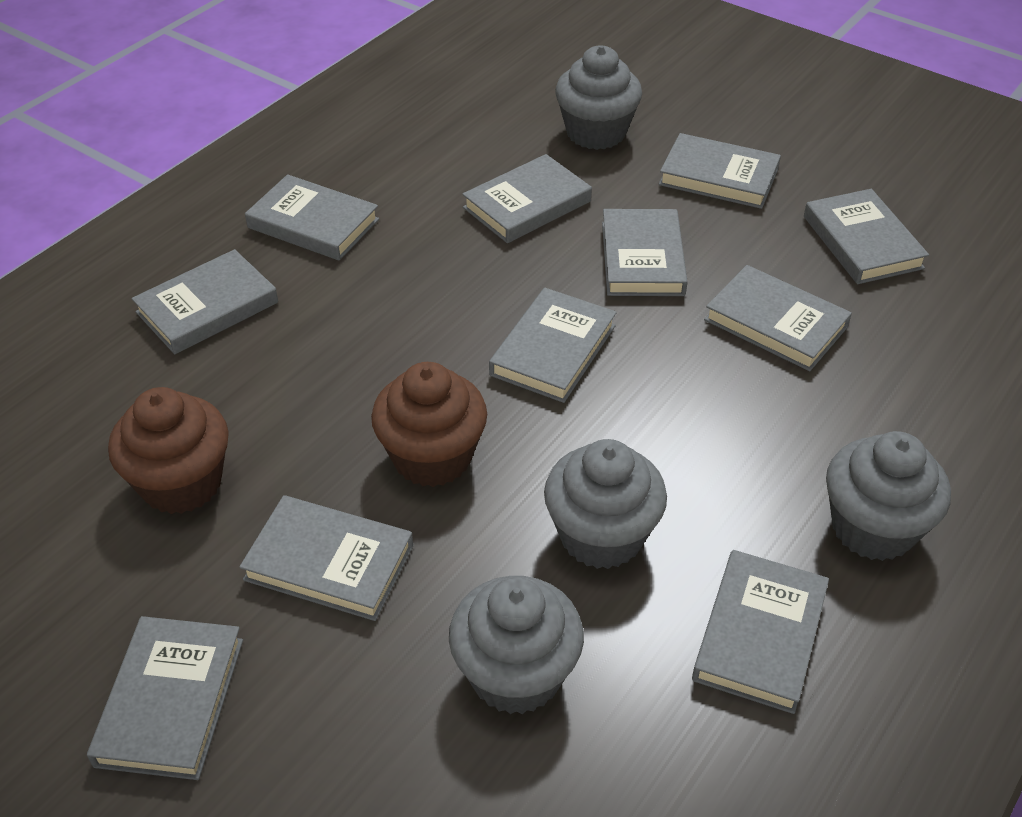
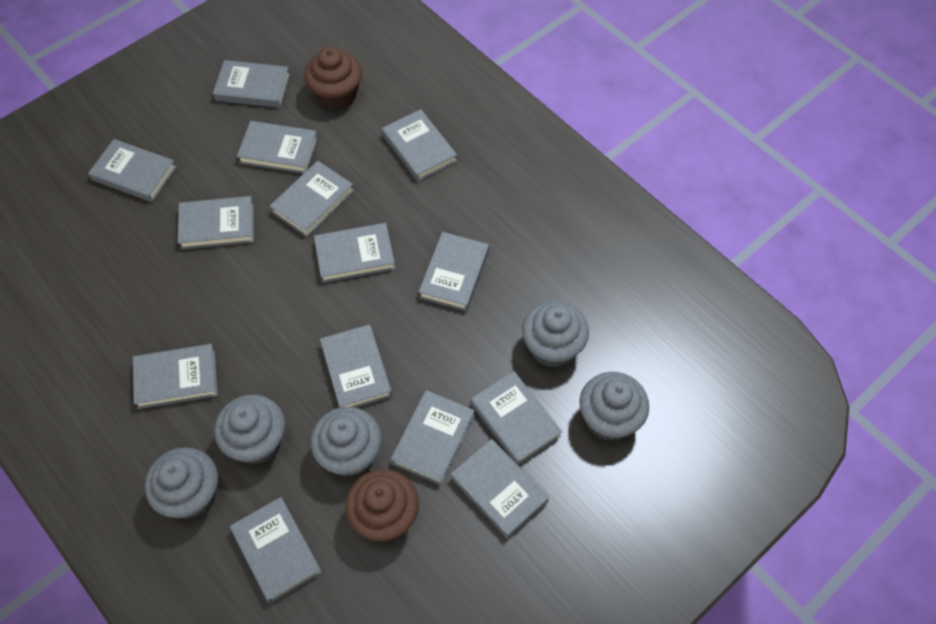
grey book: [87,616,243,780] [132,249,278,354] [239,495,413,621] [245,174,379,260] [462,154,592,243] [489,288,617,403] [602,209,688,296] [659,133,781,209] [692,550,829,714] [704,265,852,371] [804,189,929,284] = 11 -> [88,139,176,202] [133,344,218,409] [177,196,254,249] [213,60,290,108] [230,497,322,603] [237,121,318,174] [270,161,354,237] [314,223,395,283] [320,324,392,408] [382,109,457,181] [391,390,475,485] [419,232,489,311] [451,439,549,539] [471,371,562,465] = 14
grey cupcake: [449,576,584,714] [544,439,667,569] [555,46,642,150] [826,431,951,561] = 4 -> [145,447,218,519] [214,395,285,464] [311,407,382,477] [522,300,589,368] [579,372,649,441] = 5

